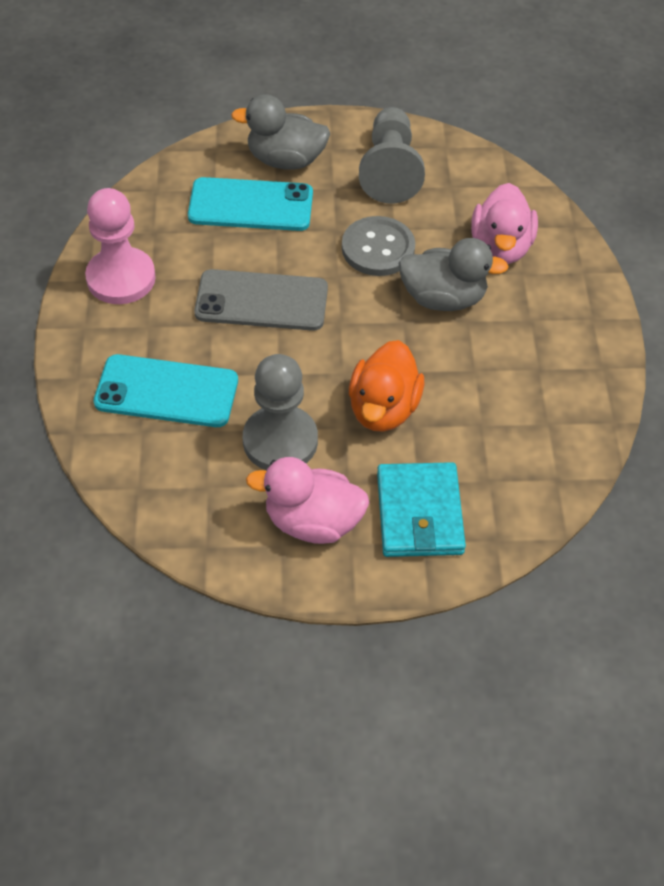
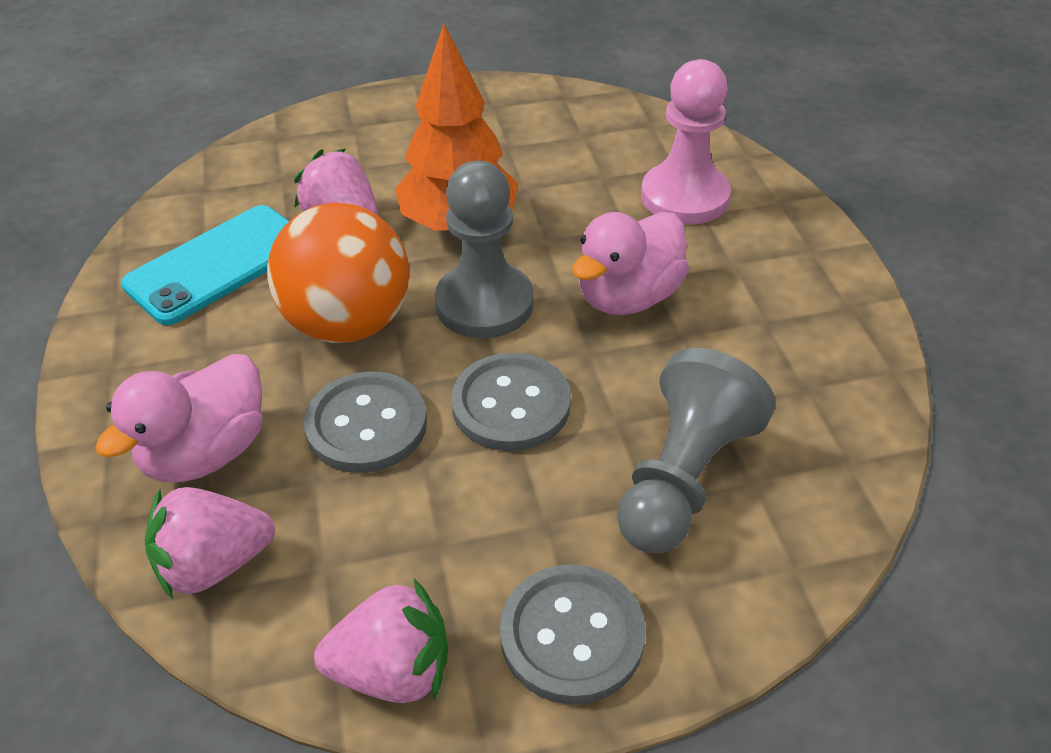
grey button: [342,216,415,276] = 1 -> [304,372,427,473] [451,353,571,451] [500,564,646,704] = 3
grey duck: [231,94,330,170] [398,238,509,311] = 2 -> none = 0
grey phone: [194,269,328,331] = 1 -> none = 0
orange ball: none = 0 -> [267,202,409,343] = 1
orange duck: [349,340,424,432] = 1 -> none = 0
orange tree: none = 0 -> [395,24,518,232] = 1
pink strawberry: none = 0 -> [145,487,275,600] [294,149,378,215] [314,578,448,703] = 3
turquoise phone: [93,354,238,427] [188,177,313,231] = 2 -> [121,205,289,325] = 1
turquoise wallet: [377,462,466,557] = 1 -> none = 0

